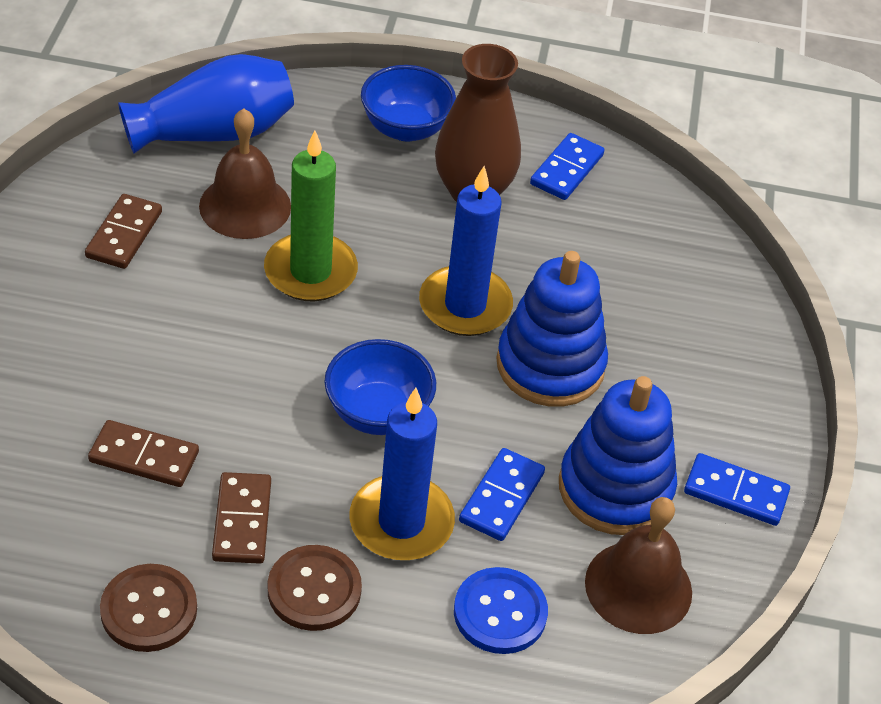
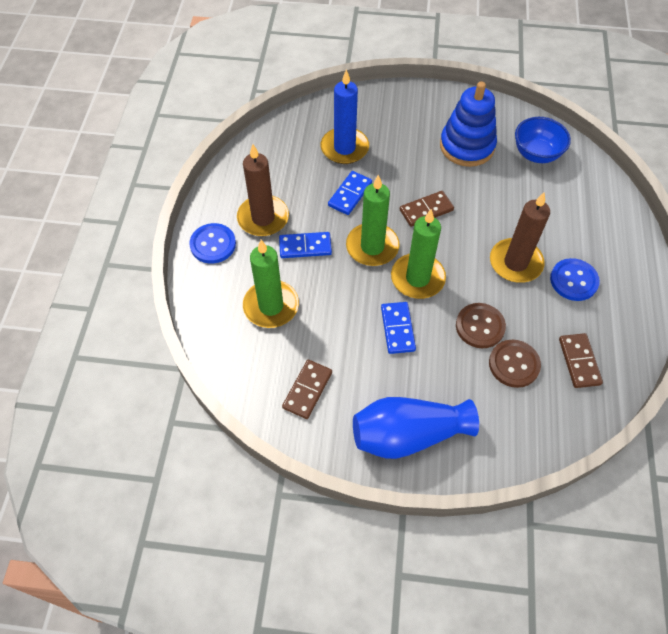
blue bowl: [324,339,436,435] [361,65,456,142] = 2 -> [515,117,571,163] = 1
blue button: [454,567,548,654] = 1 -> [189,223,236,264] [550,258,600,301] = 2
blue candle: [349,388,455,560] [419,166,513,336] = 2 -> [321,69,369,164] = 1
blue stacking toy: [496,251,608,407] [559,376,677,535] = 2 -> [440,81,497,167] = 1
brown bell: [199,108,291,239] [585,497,692,634] = 2 -> none = 0
brown candle: none = 0 -> [237,144,289,236] [490,192,550,283] = 2
brown vase: [435,44,521,202] = 1 -> none = 0
green candle: [264,131,358,301] = 1 -> [243,240,299,328] [346,175,399,266] [391,209,446,299] = 3

